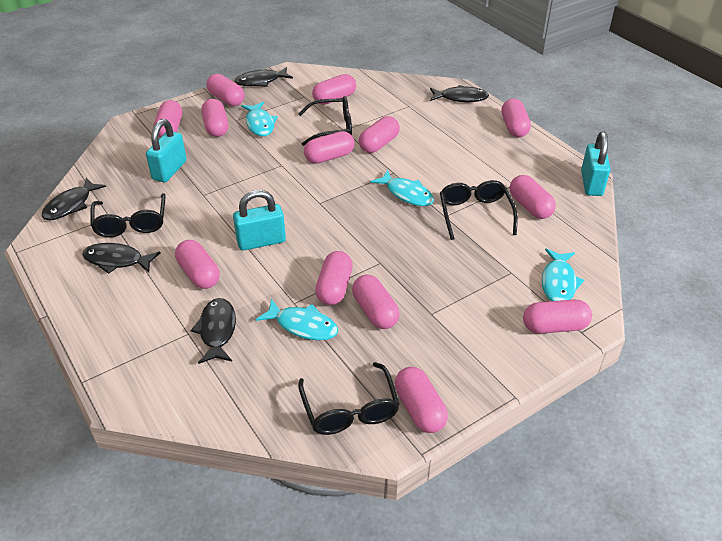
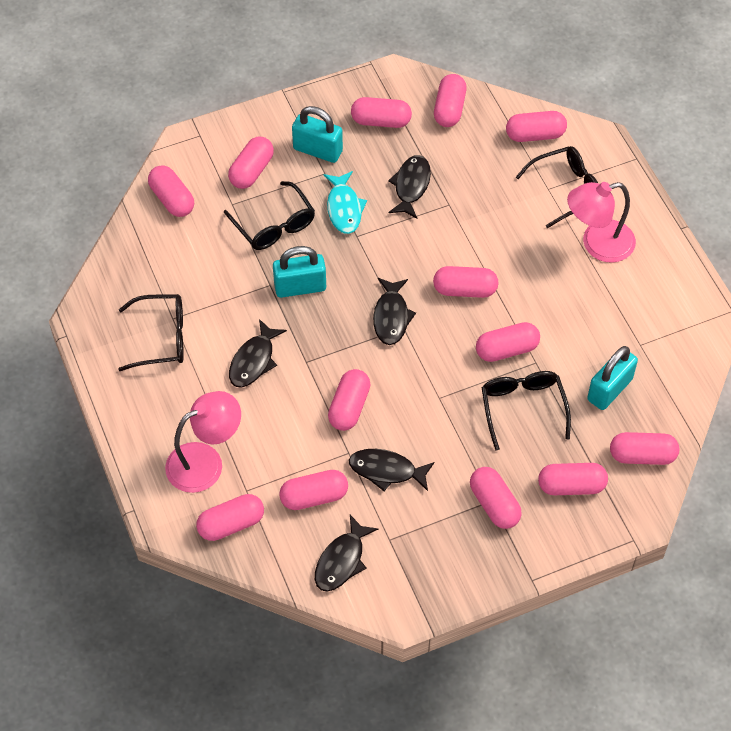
pink lamp: none = 0 -> [165,391,241,493] [567,182,636,263] = 2
turquoise fish: [241,102,278,136] [256,299,338,340] [370,170,434,206] [542,249,584,301] = 4 -> [324,171,367,234] = 1

